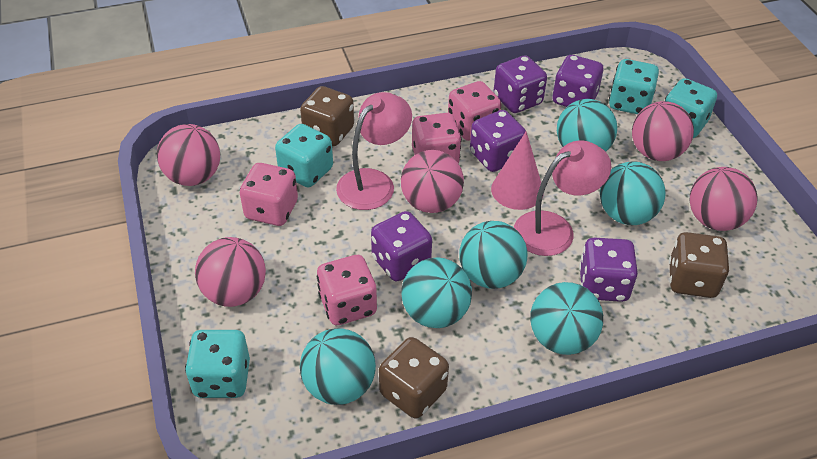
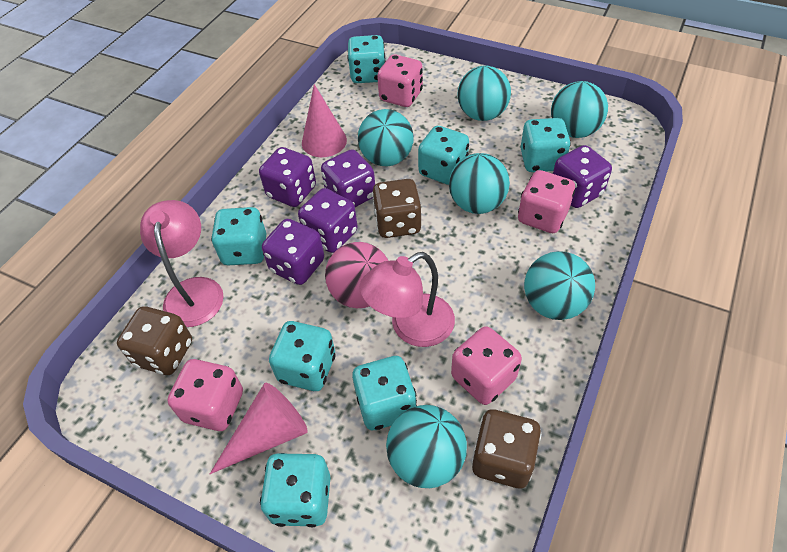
pink ball: [157,124,220,186] [195,237,266,307] [401,150,464,213] [632,101,694,161] [690,167,758,231] = 5 -> [325,242,388,308] = 1
pink cone: [491,131,544,210] = 1 -> [210,383,308,474] [302,84,347,157] = 2
turquoise dice: [185,330,250,398] [275,124,333,187] [609,59,659,114] [665,78,717,138] = 4 -> [211,207,266,266] [260,453,331,527] [269,321,336,391] [347,35,386,83] [352,356,417,430] [418,126,469,185] [520,118,571,172] = 7

